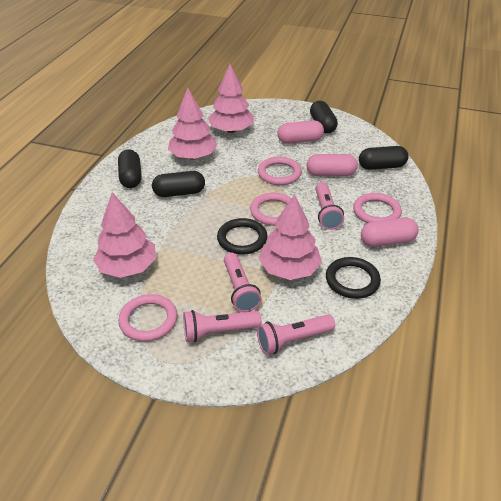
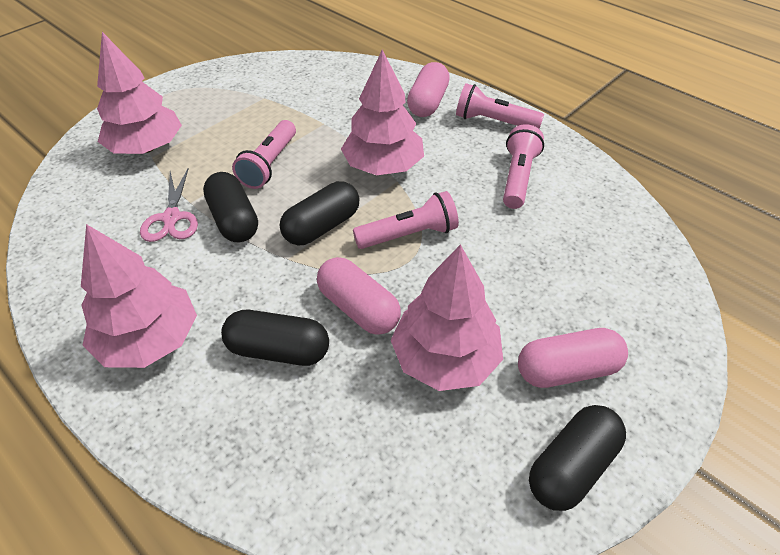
black ring: [217,218,268,255] [326,257,381,299] = 2 -> none = 0
pink ring: [118,294,177,342] [250,193,291,226] [258,157,302,185] [353,193,402,223] = 4 -> none = 0
pink scissors: none = 0 -> [140,168,198,242] = 1

